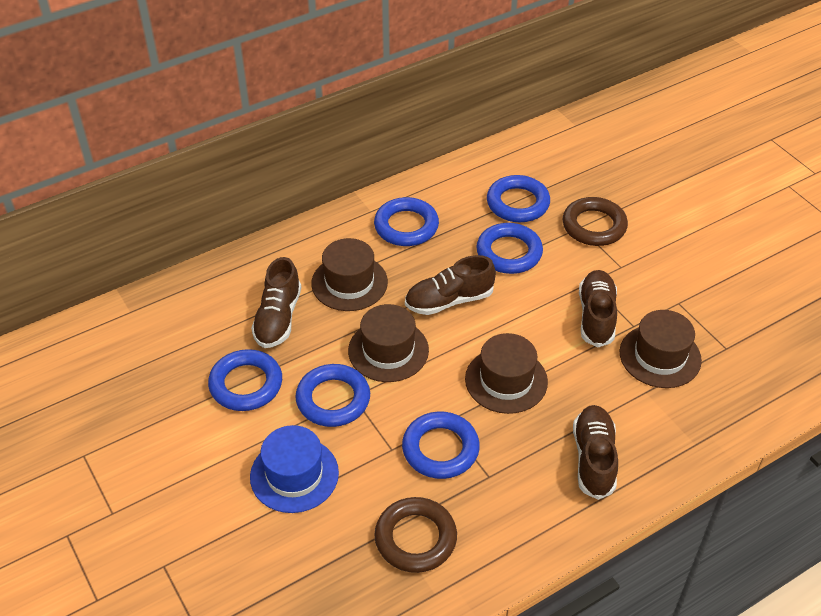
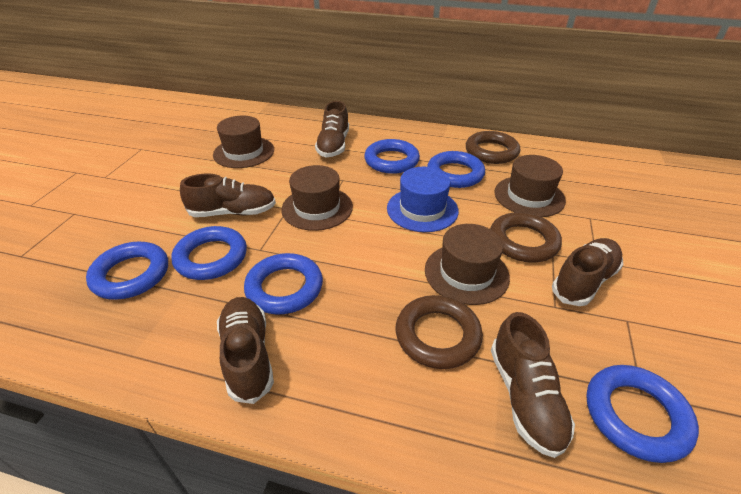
brown ring: [374,497,457,573] [562,197,628,246] = 2 -> [396,295,483,369] [466,131,520,164] [490,212,562,263] = 3
brown shoe: [251,257,301,348] [405,255,496,315] [573,405,618,500] [579,270,617,347] = 4 -> [180,174,276,217] [217,297,274,404] [315,101,349,157] [491,312,575,458] [552,238,623,306] = 5

